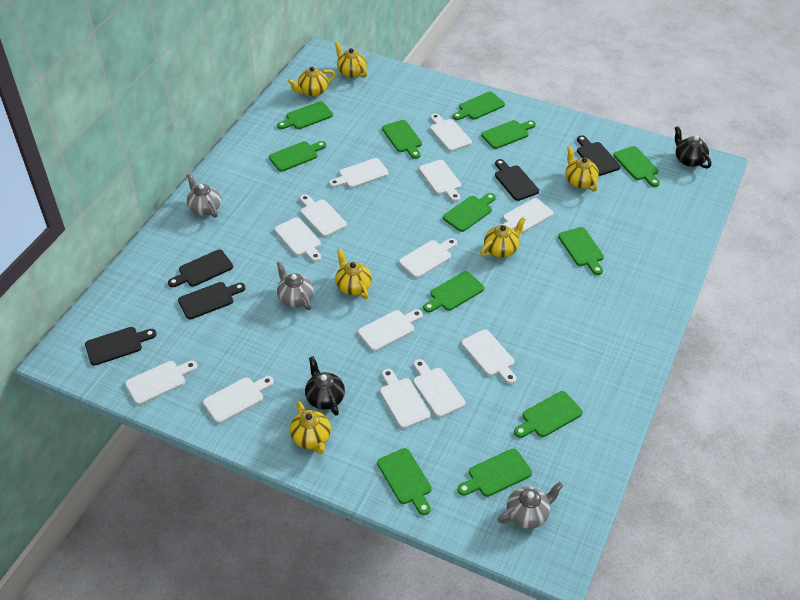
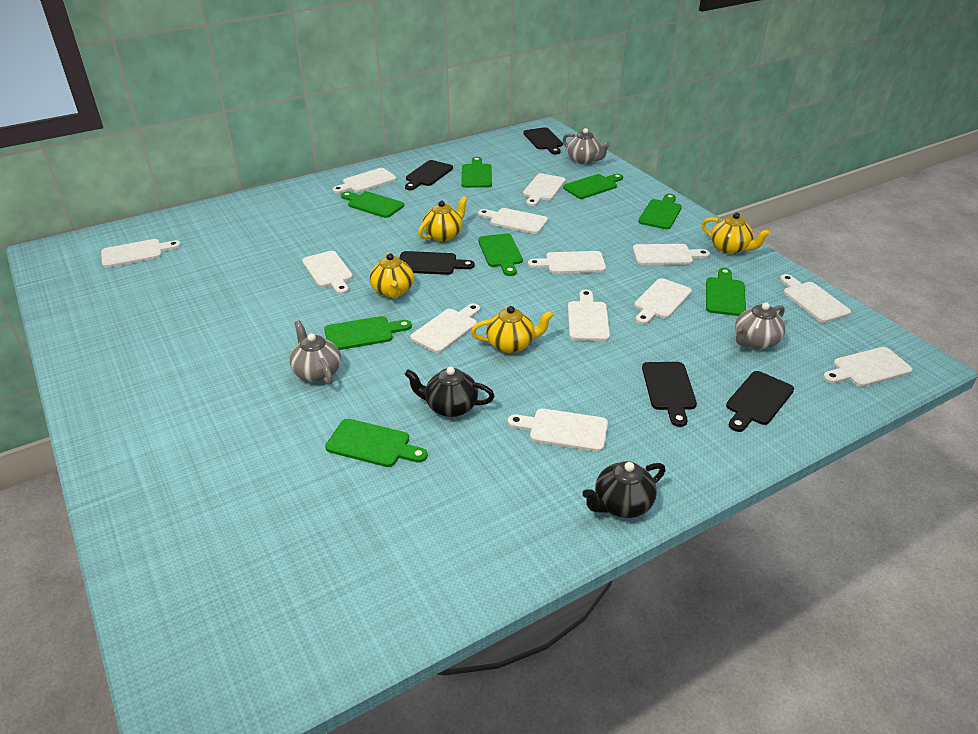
green cutting board: [269,141,326,172] [277,101,333,129] [377,448,432,515] [382,120,422,159] [423,271,484,312] [443,193,496,232] [453,92,505,120] [458,449,532,497] [481,120,536,149] [514,391,583,438] [558,227,604,275] [613,146,660,187] = 12 -> [324,316,412,350] [325,419,428,467] [341,192,404,218] [461,157,492,188] [478,233,523,276] [563,174,623,199] [638,194,682,229] [706,268,746,316] = 8
yellow teapot: [288,67,335,97] [290,401,331,454] [335,42,367,78] [335,249,372,299] [480,217,526,258] [566,146,599,192] = 6 -> [370,252,414,298] [418,196,468,242] [471,306,554,353] [702,212,770,254] = 4

